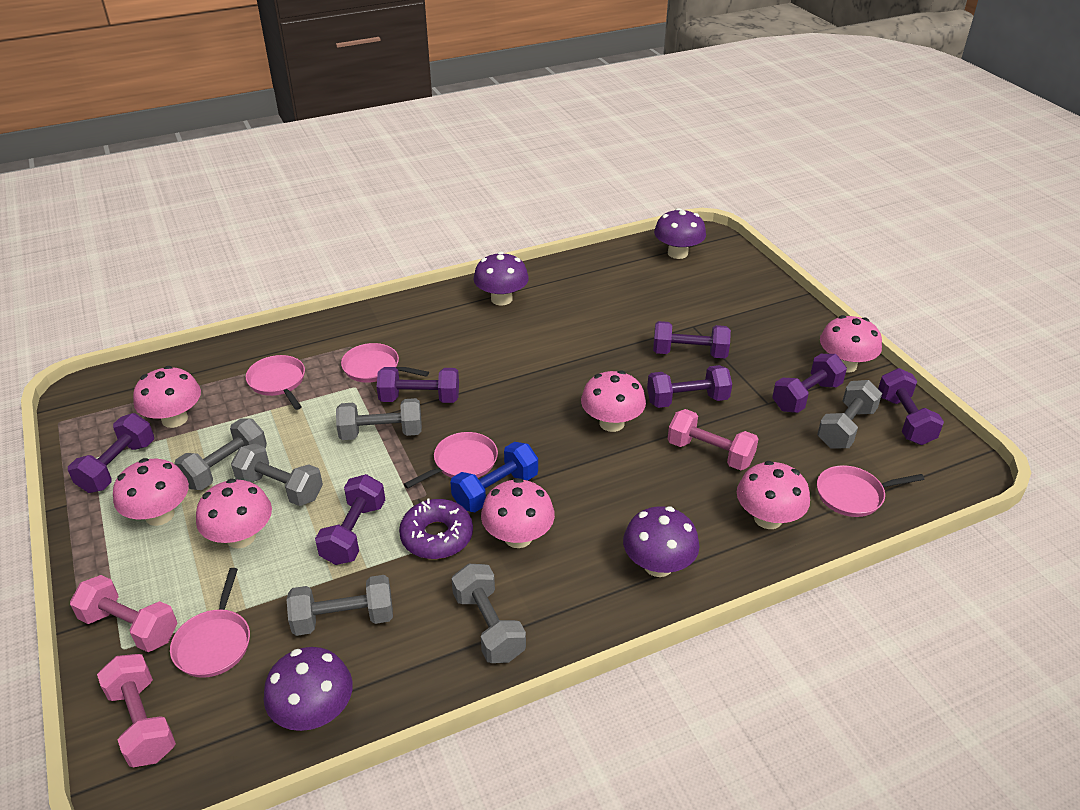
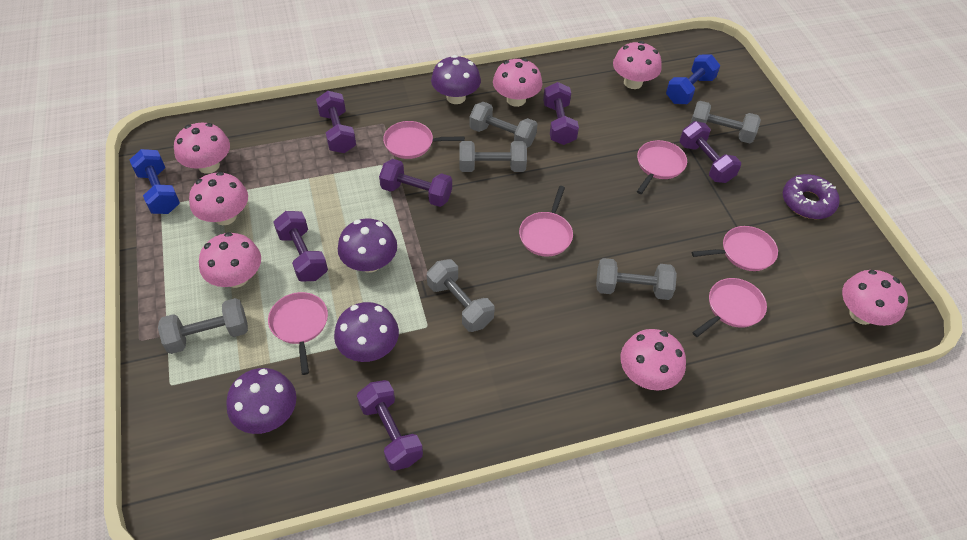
blue dumbbell: [450,442,538,512] = 1 -> [130,149,180,214] [666,54,720,104] = 2
pink dumbbell: [70,575,178,652] [97,654,176,767] [668,409,758,470] = 3 -> none = 0
pink pan: [170,568,250,678] [246,355,305,410] [341,343,429,383] [404,432,498,489] [817,465,924,517] = 5 -> [268,292,328,375] [383,121,465,159] [519,186,573,257] [637,140,687,194] [692,226,778,271] [692,278,767,337] = 6
purple dumbbell: [68,413,154,493] [315,474,385,565] [377,367,459,403] [647,365,732,408] [653,321,731,358] [772,354,847,413] [878,368,944,445] = 7 -> [273,211,328,282] [316,91,356,153] [357,380,423,471] [379,159,452,207] [543,82,579,145] [680,121,741,183] = 6

